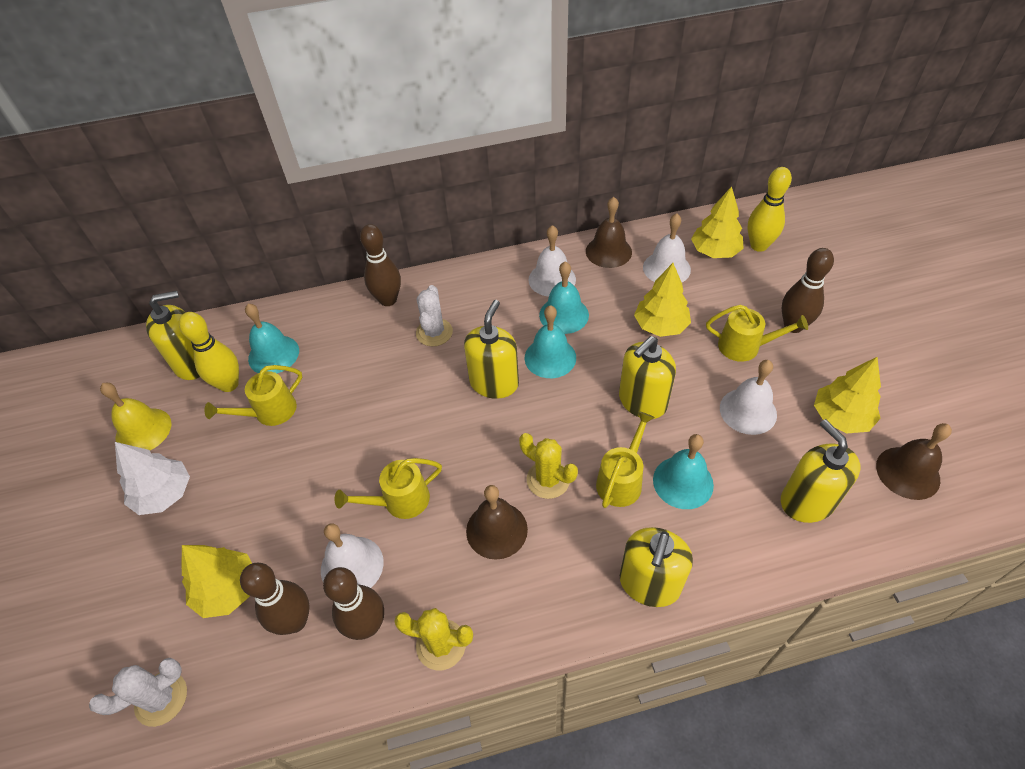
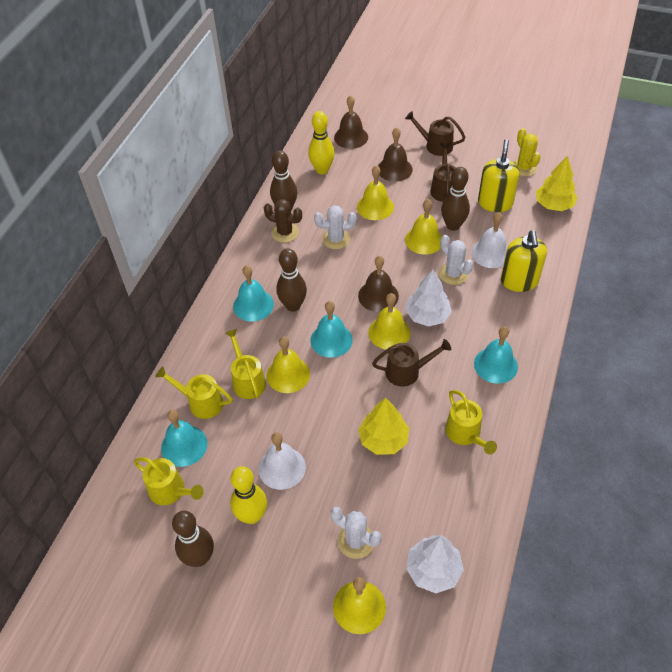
brown cactus: none = 0 -> [263,199,302,243] = 1
brown watering can: none = 0 -> [372,339,451,387] [405,111,465,156] [430,143,456,202] = 3
white bell: [321,523,384,588] [529,225,576,297] [643,213,691,282] [720,360,777,435] = 4 -> [259,432,306,490] [471,212,508,268] = 2
white cactus: [89,658,187,727] [416,285,453,346] = 2 -> [314,205,357,249] [331,507,382,559] [439,235,474,285] = 3
white tree: [115,442,190,515] = 1 -> [406,270,452,327] [406,535,464,593] = 2
yellow bell: [100,383,171,450] = 1 -> [267,336,310,393] [333,577,386,634] [357,165,394,220] [368,293,410,350] [405,199,442,255] = 5
yellow cactus: [394,608,473,670] [519,433,578,499] = 2 -> [513,128,541,176] = 1
yellow soap dispenser: [146,291,200,380] [464,300,519,399] [619,336,676,419] [620,527,693,607] [781,419,861,523] = 5 -> [478,139,520,212] [501,230,547,292] = 2
yellow tree: [182,545,252,618] [634,263,691,337] [691,186,744,258] [814,357,881,433] = 4 -> [358,398,409,455] [536,156,578,211] = 2

